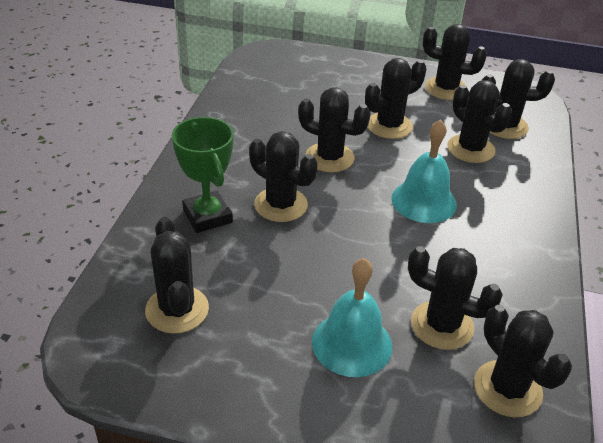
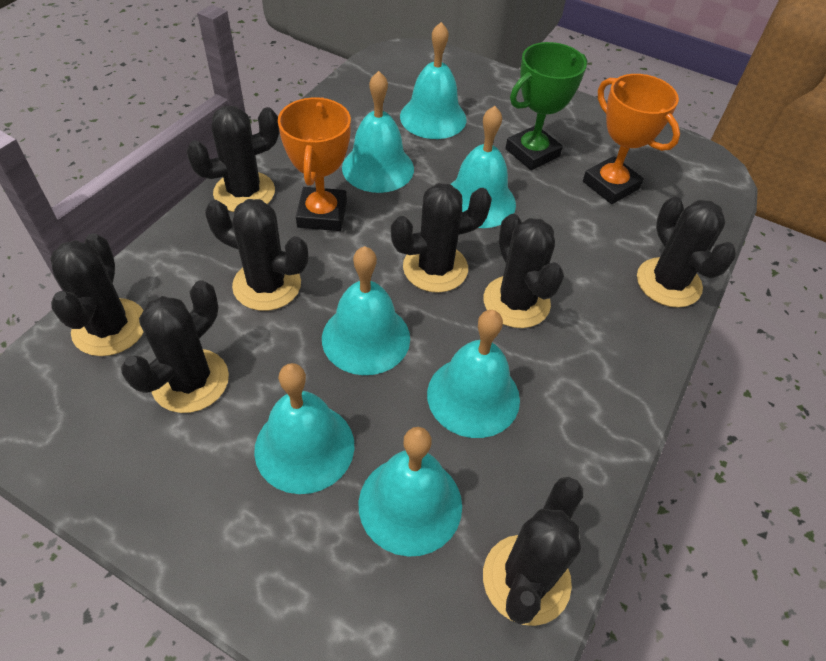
black cactus: [145,217,209,333] [249,131,317,222] [298,87,371,172] [365,58,426,139] [408,246,503,350] [423,24,487,100] [447,80,512,163] [474,305,572,417] [481,59,555,139] = 9 -> [50,234,144,356] [121,280,229,413] [186,106,279,212] [205,199,308,311] [391,183,492,293] [483,214,564,328] [483,477,583,626] [637,196,736,308] = 8
orange trophy: none = 0 -> [278,97,351,231] [583,74,680,204] = 2
turquoise bell: [312,258,393,377] [392,119,457,223] = 2 -> [254,363,354,494] [322,246,410,375] [342,71,414,193] [359,427,462,557] [400,22,467,139] [427,310,520,438] [451,106,516,228] = 7

